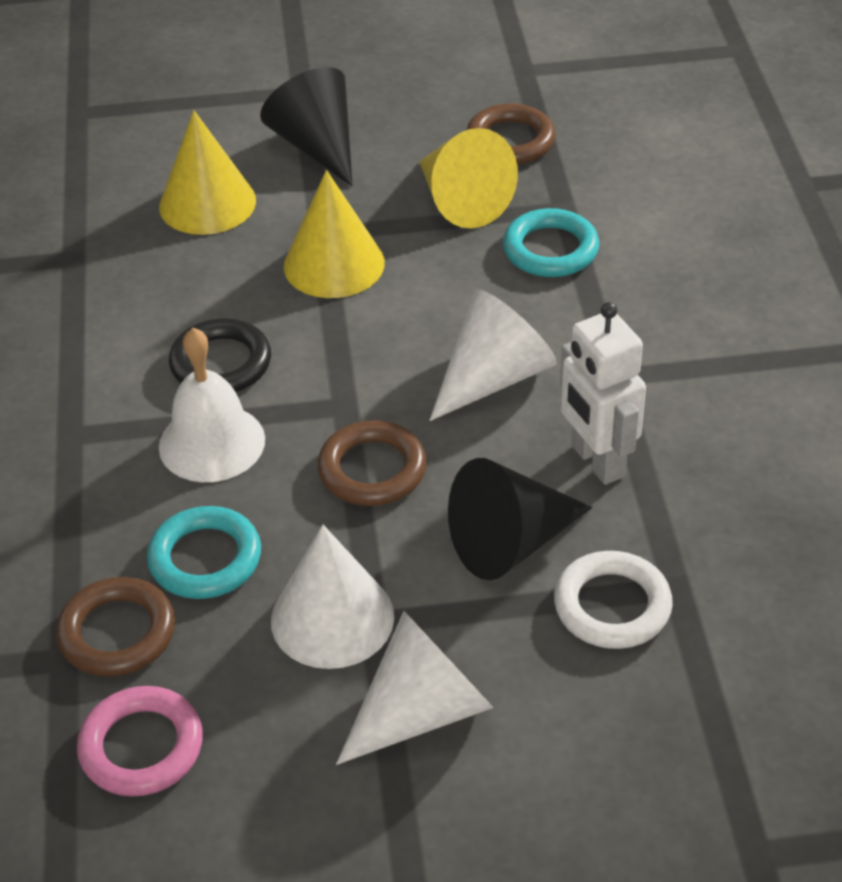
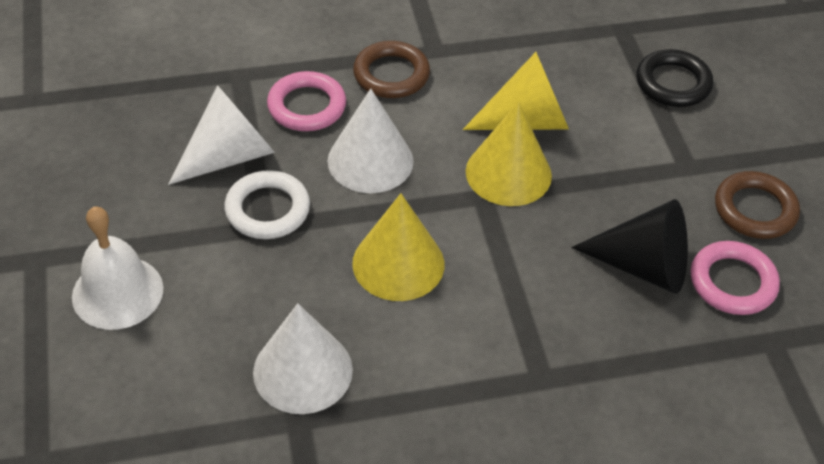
black cone: [260,67,353,186] [448,458,593,580] = 2 -> [572,199,688,294] = 1
brown ring: [56,577,175,677] [318,420,427,506] [467,104,555,165] = 3 -> [353,41,430,98] [715,171,800,239] = 2
pink ring: [77,686,203,797] = 1 -> [267,71,346,131] [690,241,780,315] = 2
turquoise ring: [147,506,261,599] [503,208,599,277] = 2 -> none = 0
white robot: [560,302,646,485] = 1 -> none = 0

